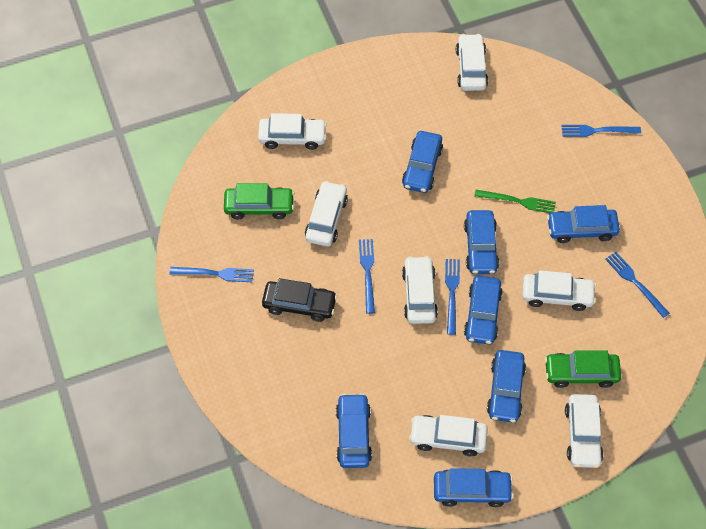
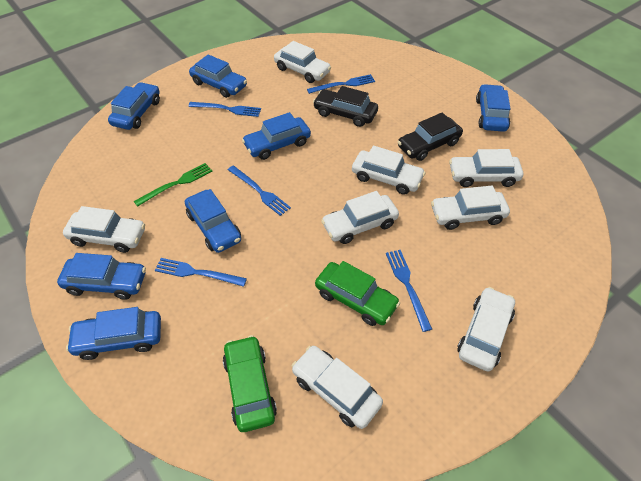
black car: [262,278,337,322] = 1 -> [313,86,378,127] [398,112,463,161] = 2
white car: [258,113,327,150] [305,181,348,246] [402,256,438,324] [409,415,488,456] [456,34,488,91] [522,270,596,311] [565,394,604,468] = 7 -> [63,206,145,253] [274,41,331,83] [292,346,383,429] [321,191,399,244] [352,145,425,195] [431,186,510,230] [449,149,523,187] [457,287,515,372] = 8

